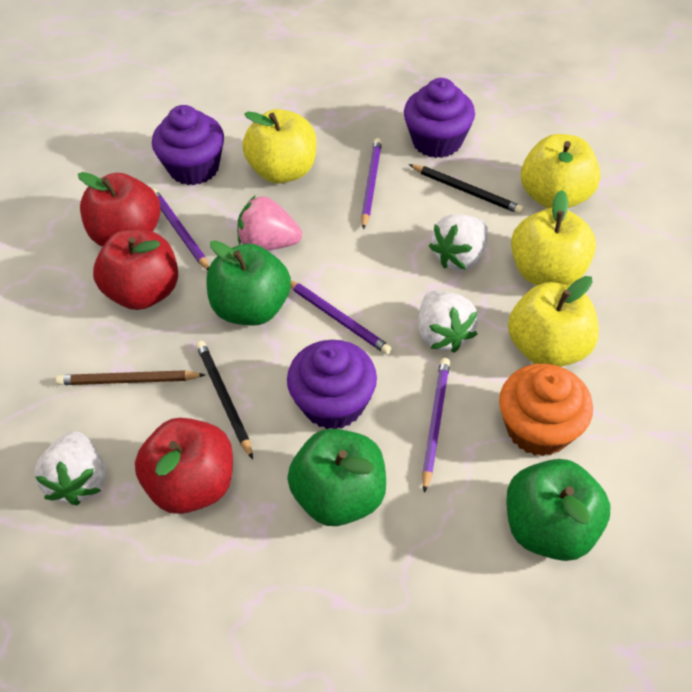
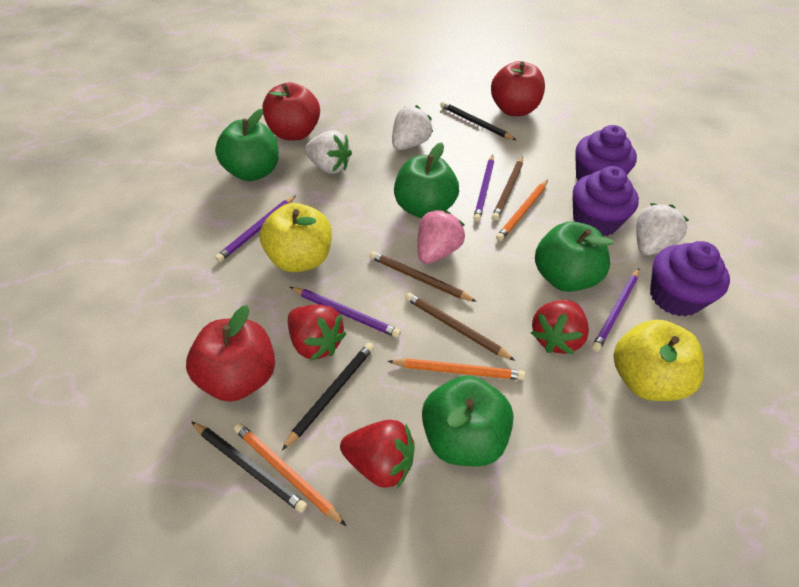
black pencil: [196,341,253,459] [409,164,524,214] = 2 -> [191,421,307,513] [282,343,374,450] [440,101,516,140] = 3
brown pencil: [56,370,205,385] = 1 -> [369,251,477,302] [405,293,515,361] [492,157,523,221] = 3
green apple: [206,240,291,325] [287,429,386,526] [506,459,611,561] = 3 -> [215,109,279,181] [394,143,459,218] [422,376,514,466] [535,221,614,292] = 4
orange cupcake: [499,364,593,456] = 1 -> none = 0
orange pencil: none = 0 -> [234,423,346,526] [388,358,525,380] [496,180,548,241] = 3
red strawberry: none = 0 -> [288,305,347,361] [340,420,415,488] [531,300,589,354] = 3
yellow apple: [242,109,316,183] [508,276,599,367] [511,190,596,286] [521,134,601,208] = 4 -> [260,203,332,272] [613,320,704,401] = 2

